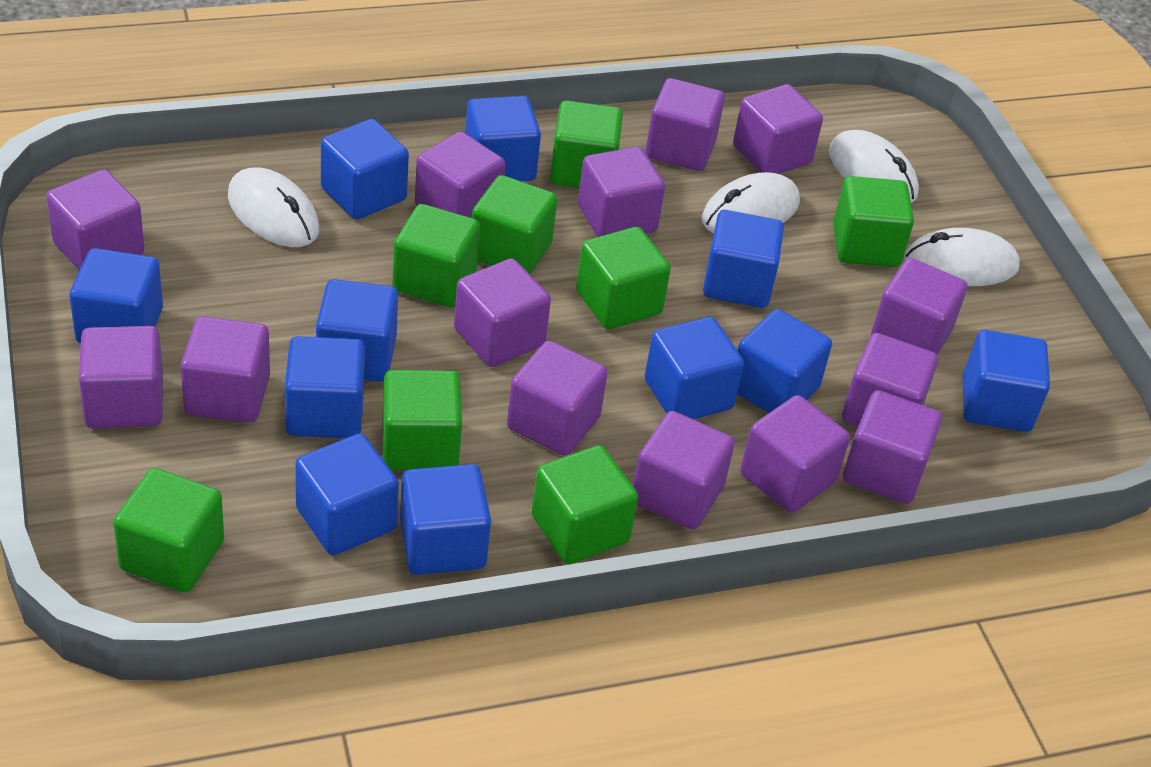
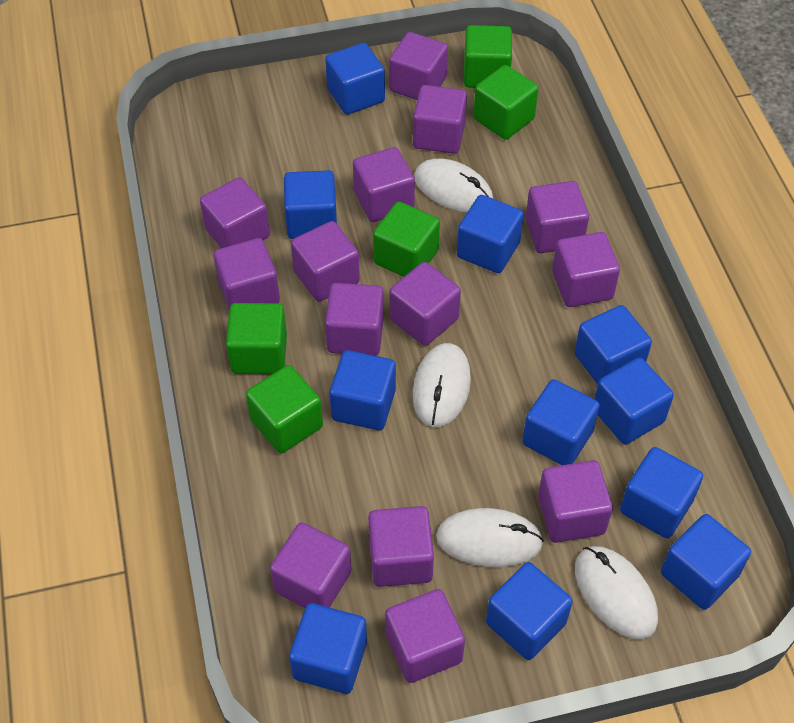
green cube: [113,468,224,592] [383,370,462,471] [392,204,480,308] [472,175,557,274] [532,445,638,564] [550,101,623,188] [576,227,671,329] [833,176,914,267] = 8 -> [226,303,287,374] [246,365,323,453] [373,201,440,277] [464,25,512,88] [473,65,539,140] = 5

